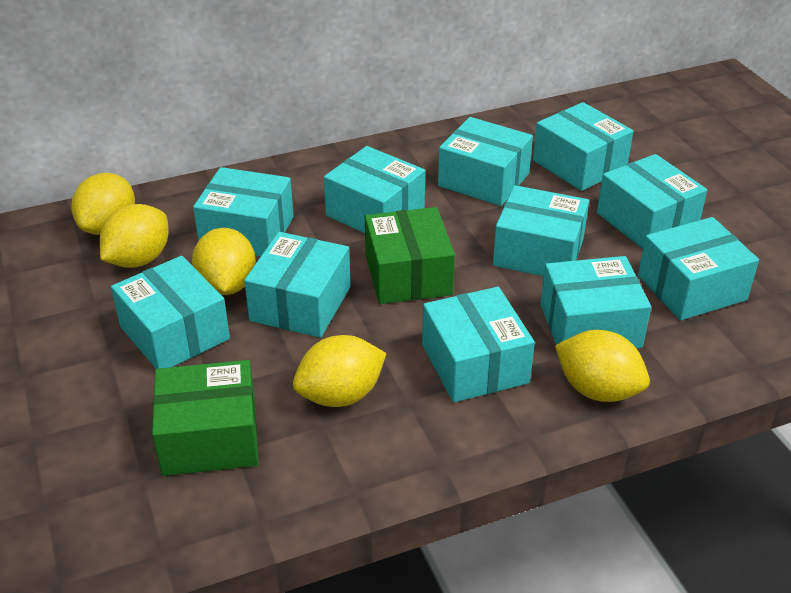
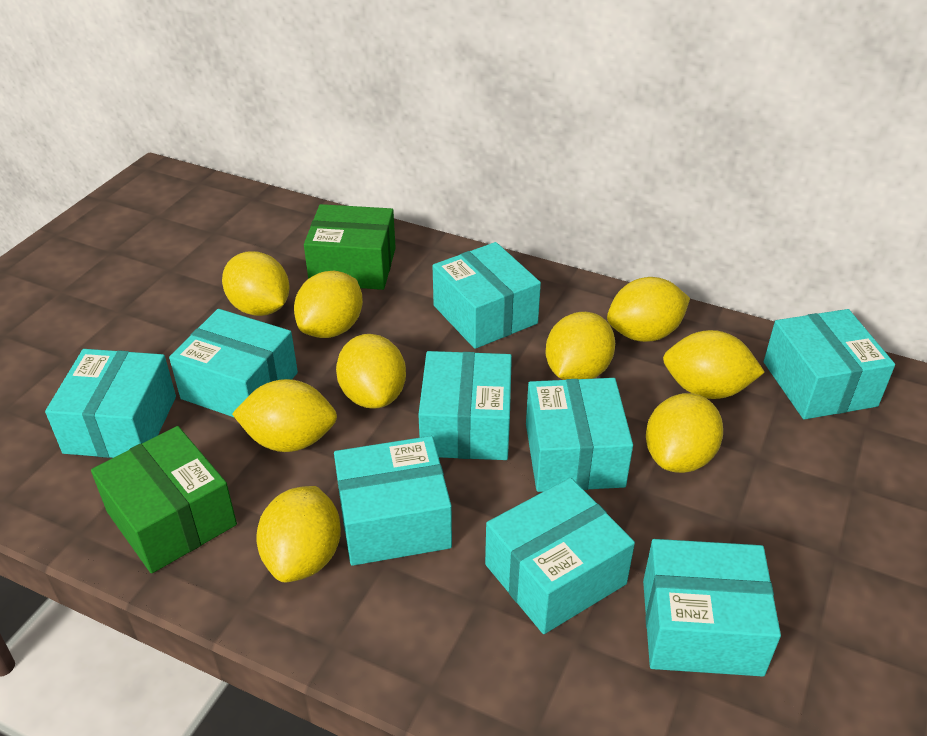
turquoise box: [111,256,230,369] [193,167,294,256] [244,232,351,338] [324,146,425,233] [422,287,535,402] [438,117,533,206] [493,185,589,276] [533,102,633,191] [540,256,651,348] [597,154,707,249] [638,217,759,320] = 11 -> [45,349,176,458] [169,309,298,418] [334,436,452,566] [418,351,512,460] [433,242,541,349] [485,478,635,634] [526,378,633,492] [643,539,781,677] [764,309,895,419] = 9
yellow lemon: [71,173,135,235] [100,204,169,268] [192,228,256,295] [293,335,387,407] [555,330,650,402] = 5 -> [222,251,289,316] [232,379,337,452] [256,486,341,582] [294,271,363,338] [336,334,406,409] [546,312,615,380] [607,277,690,342] [646,393,723,473] [663,330,765,399] = 9

